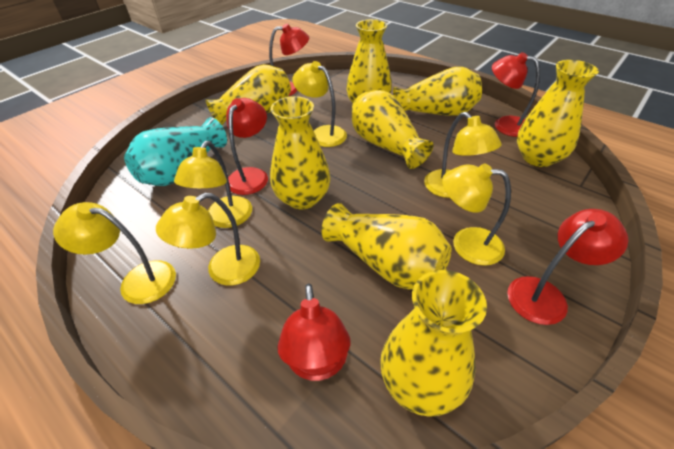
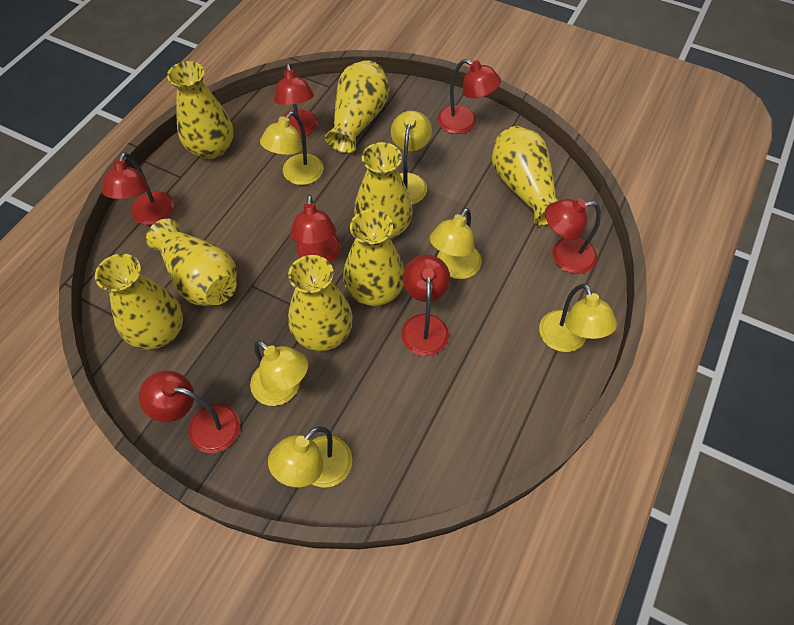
red lamp: [226,98,268,195] [269,23,309,96] [277,283,350,381] [492,52,540,137] [507,209,628,325] = 5 -> [102,152,174,225] [139,371,241,453] [274,64,318,138] [290,194,341,263] [401,255,450,356] [437,59,501,134] [545,199,601,274] = 7
turquoise vase: [124,117,227,186] = 1 -> none = 0

